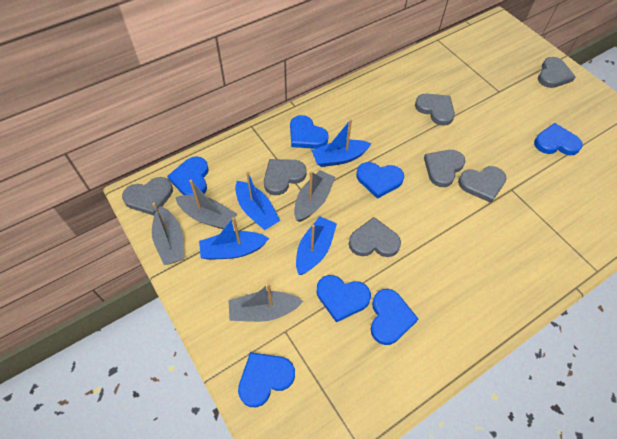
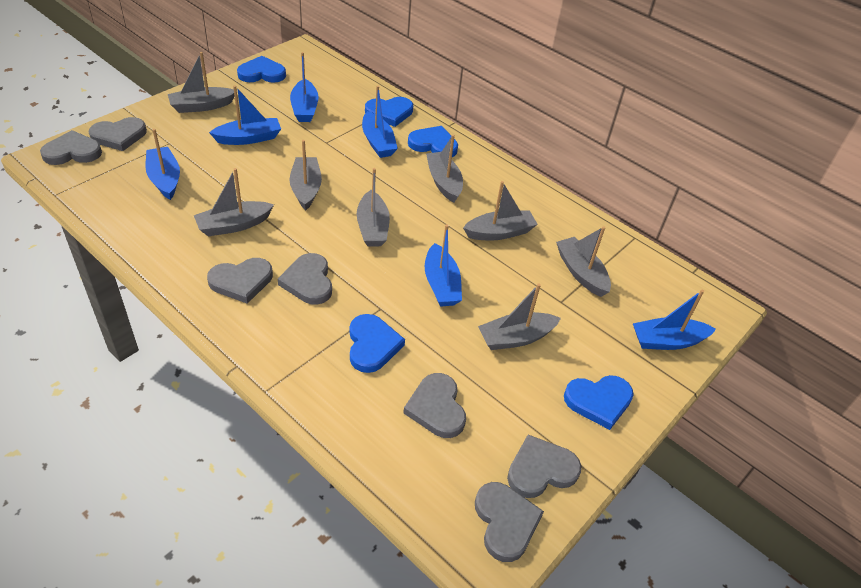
blue boat: [199,217,269,260] [235,171,280,230] [296,216,337,275] [311,119,372,167] = 4 -> [146,129,180,200] [209,85,281,145] [290,52,319,122] [362,86,398,158] [425,224,462,307] [633,290,716,350] = 6
blue heart: [167,156,209,195] [238,352,295,407] [290,115,329,149] [317,275,371,322] [356,162,404,199] [371,289,418,345] [534,123,583,155] = 7 -> [237,56,286,83] [350,314,405,373] [365,97,413,127] [408,126,458,157] [564,375,634,430] = 5
grey boat: [152,203,184,265] [175,180,237,229] [228,283,303,322] [294,170,335,222] = 4 -> [168,52,234,113] [194,168,274,236] [290,140,322,210] [357,168,390,247] [426,135,463,203] [463,181,538,240] [478,283,561,350] [556,226,611,297] = 8

